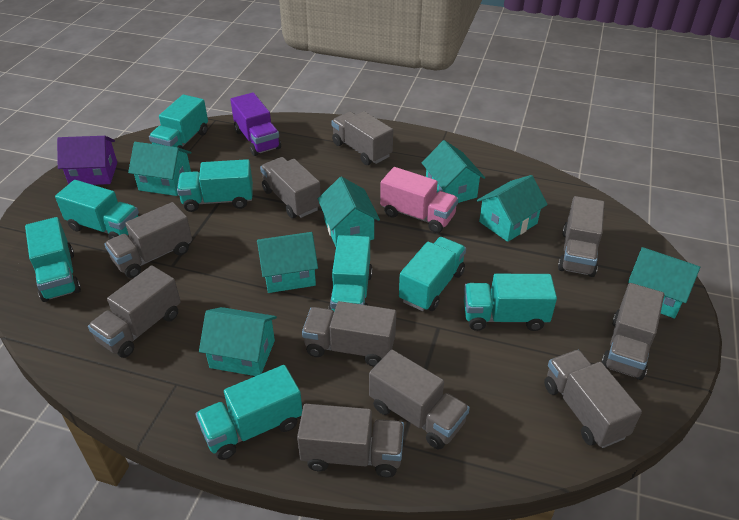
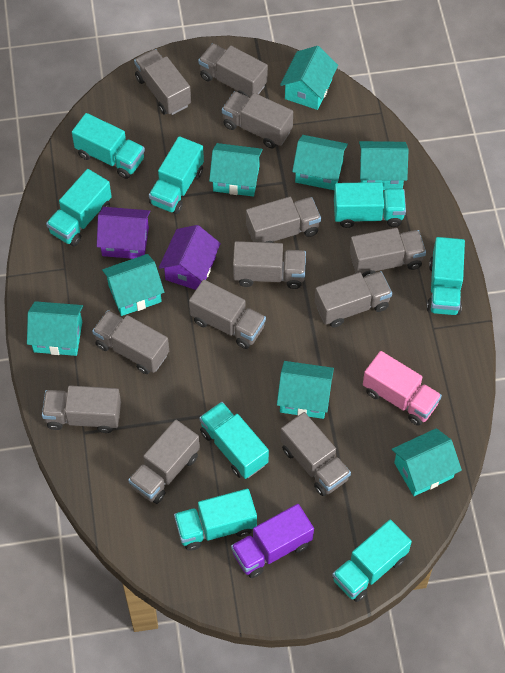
grey truck: [88,265,181,358] [104,202,192,278] [260,157,321,218] [297,404,404,477] [302,301,396,367] [331,111,393,165] [369,350,470,450] [544,350,642,448] [558,196,605,277] [601,283,664,380] = 10 -> [42,385,121,433] [92,310,169,374] [128,420,200,504] [134,49,191,115] [189,279,266,349] [198,43,268,98] [222,91,293,148] [233,241,306,289] [246,197,321,243] [280,412,351,496] [315,271,392,327] [350,228,426,278] = 12
purple house: [57,136,117,185] = 1 -> [97,207,150,259] [159,225,221,290] = 2
turquoise house: [128,142,191,196] [199,307,277,376] [257,232,318,293] [318,177,380,247] [422,140,485,203] [477,175,548,242] [628,247,700,319] = 7 -> [27,301,83,356] [102,254,164,316] [209,143,263,197] [277,361,334,419] [280,46,338,110] [292,135,348,190] [359,141,408,190] [392,428,462,496] = 8

